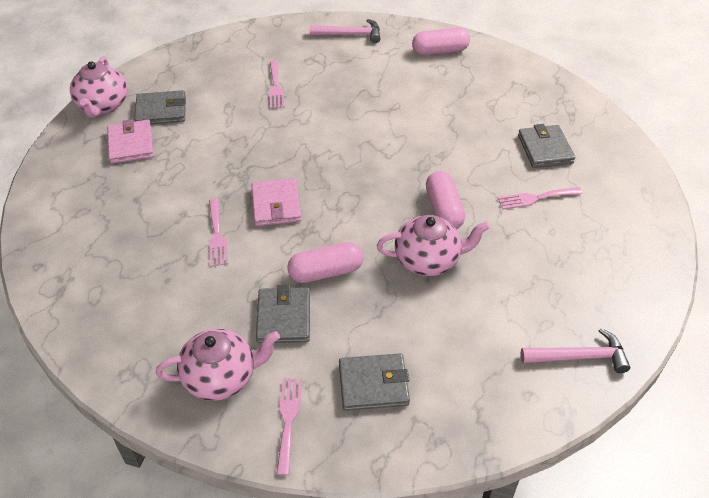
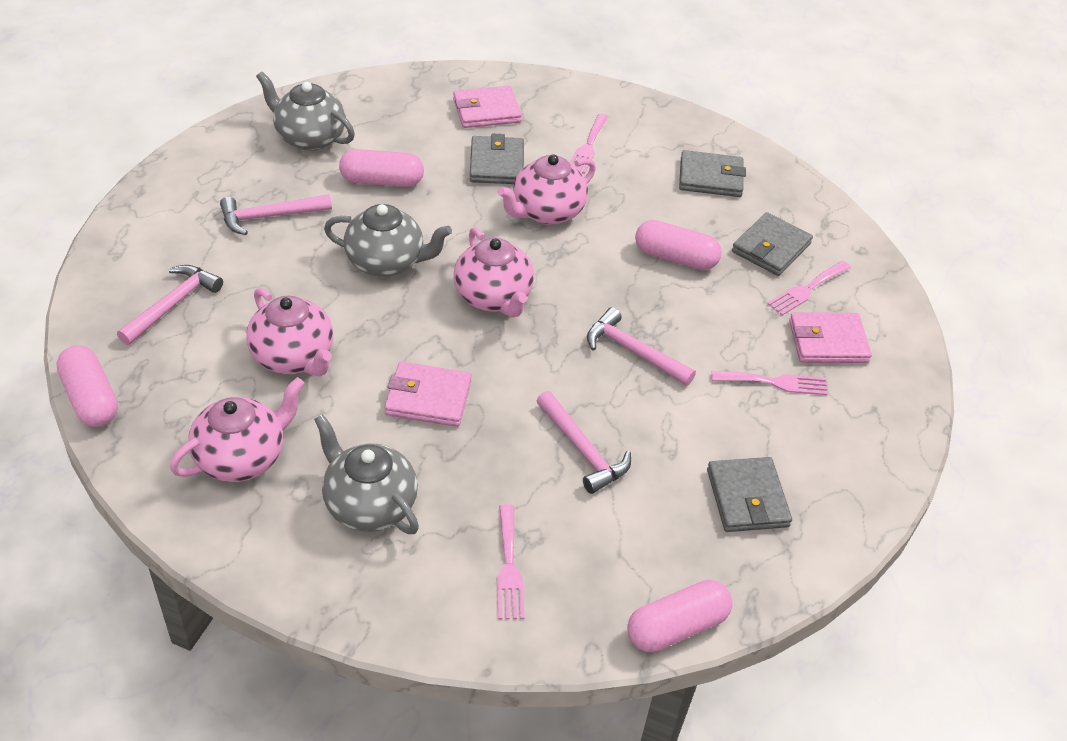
grey teapot: none = 0 -> [256,72,355,151] [314,414,419,534] [324,204,452,277] = 3
pink capsule: [287,242,364,283] [412,28,470,56] [426,171,465,229] = 3 -> [56,345,118,427] [339,149,424,187] [627,580,733,652] [635,220,722,270] = 4
pink hammer: [310,19,380,43] [521,328,630,373] = 2 -> [117,265,223,345] [220,194,332,235] [537,391,631,494] [587,307,696,386] = 4
pink teapot: [70,56,128,118] [156,328,280,401] [377,215,490,276] = 3 -> [170,377,305,482] [246,288,333,376] [454,227,534,318] [498,154,596,225] = 4
pink wallet: [107,119,154,164] [251,178,302,226] = 2 -> [384,362,472,427] [453,86,522,128] [789,312,872,363] = 3

